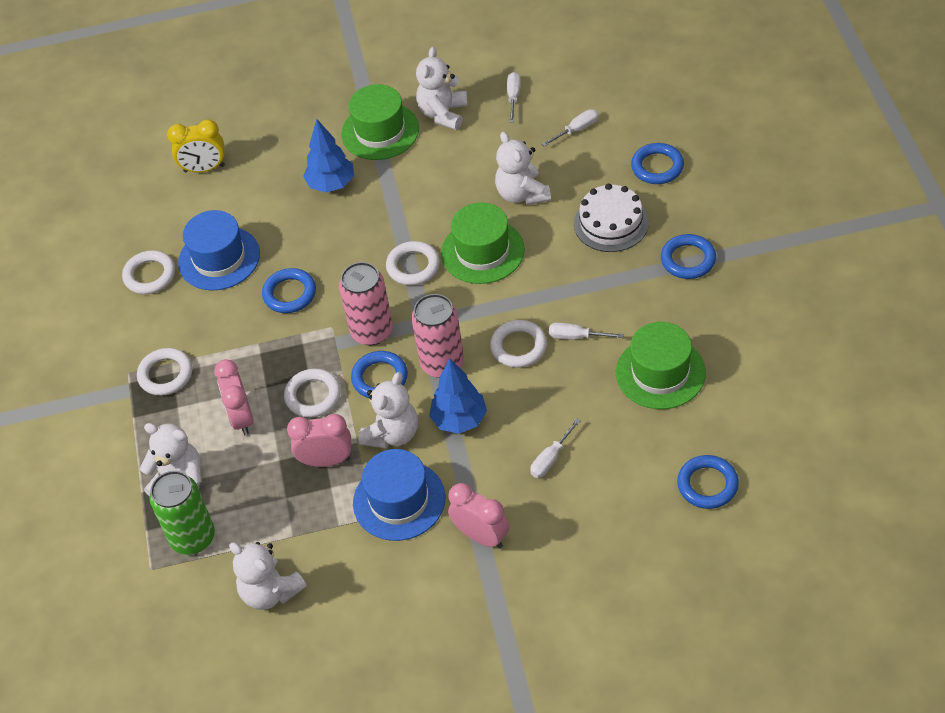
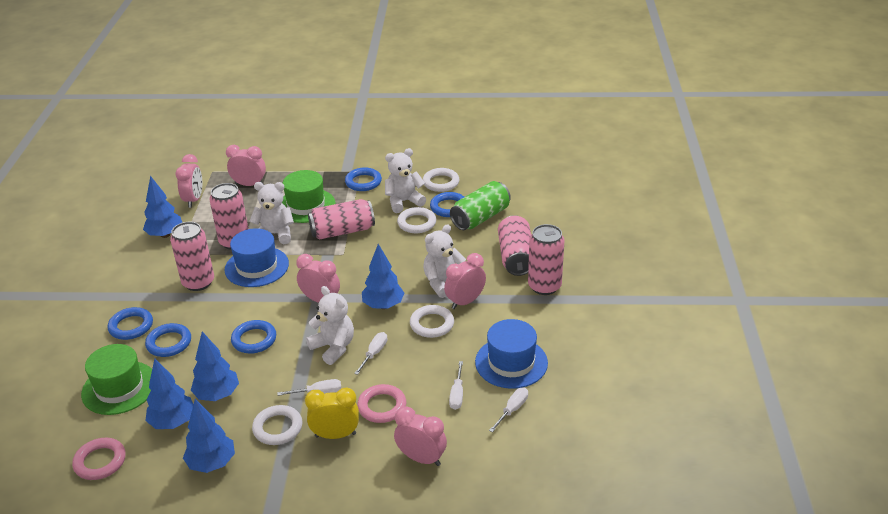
blue tree: [303,119,354,193] [429,358,487,434] = 2 -> [143,176,183,238] [145,359,193,429] [183,399,235,473] [191,331,239,401] [362,244,404,309] = 5
green hat: [341,84,419,160] [441,202,525,284] [616,322,706,409] = 3 -> [81,344,152,415] [282,170,336,223] = 2
pink can: [339,262,393,345] [411,294,464,378] = 2 -> [170,222,214,291] [209,183,249,250] [308,199,375,240] [498,215,531,276] [528,224,564,295] = 5
pink clock: [214,359,253,435] [287,414,351,467] [448,483,509,548] = 3 -> [176,154,202,208] [226,145,266,186] [296,254,340,303] [394,406,447,466] [444,253,486,309] = 5
pink ring: none = 0 -> [72,438,126,480] [357,384,406,423] = 2
white cake: [574,183,649,252] = 1 -> none = 0
white ring: [122,250,175,294] [137,348,192,396] [284,368,341,418] [386,241,440,285] [490,320,547,368] = 5 -> [252,405,302,445] [397,207,436,233] [410,305,454,338] [423,168,460,192] = 4
white teddy bear: [140,423,202,497] [229,542,307,610] [359,372,418,449] [416,47,468,130] [495,131,551,205] = 5 -> [250,182,294,244] [306,286,354,365] [385,148,426,213] [423,224,466,298] = 4

